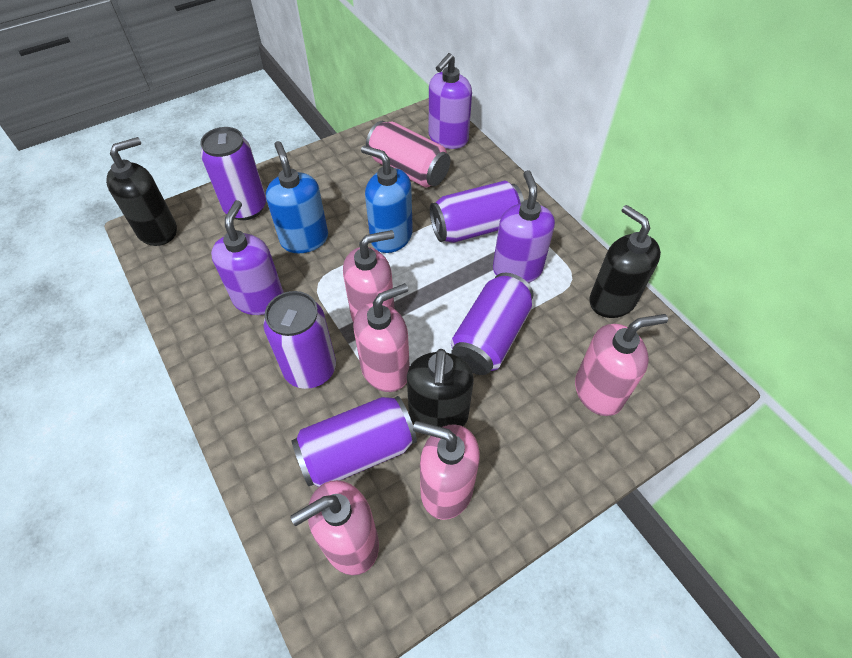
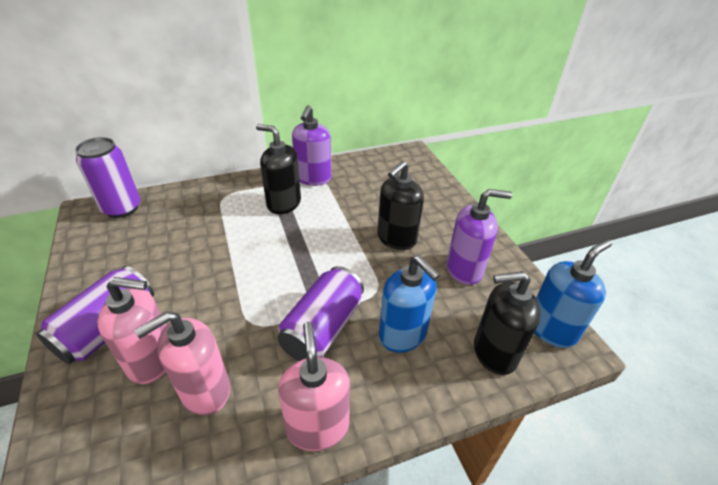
pink can: [366,121,450,187] = 1 -> none = 0
pink soap dispenser: [290,480,379,575] [343,230,395,323] [353,283,410,392] [413,421,480,520] [575,314,668,416] = 5 -> [98,277,166,384] [134,311,230,415] [278,322,350,451] = 3
purple can: [200,127,266,220] [263,291,336,389] [291,396,417,487] [430,181,524,243] [451,273,534,375] = 5 -> [36,266,154,364] [75,137,140,218] [277,266,364,361] = 3
purple soap dispenser: [211,200,284,315] [429,53,472,149] [493,170,555,283] = 3 -> [292,105,331,186] [447,189,512,285] = 2

